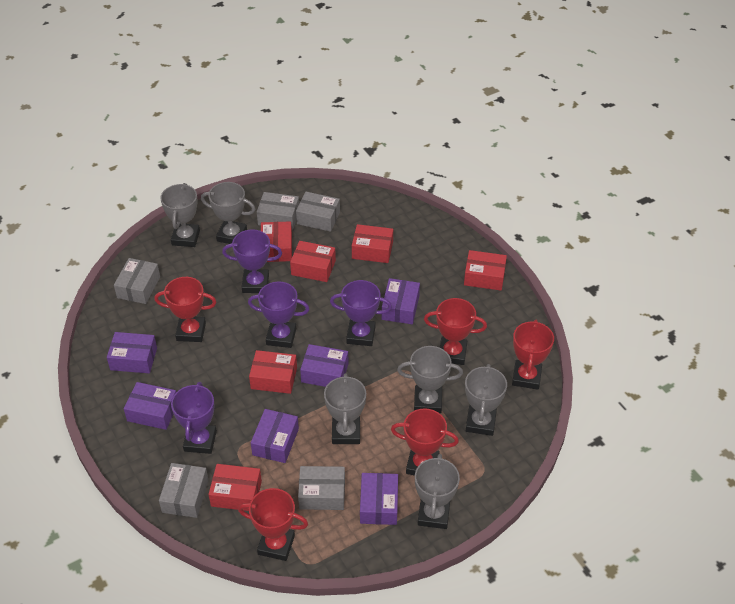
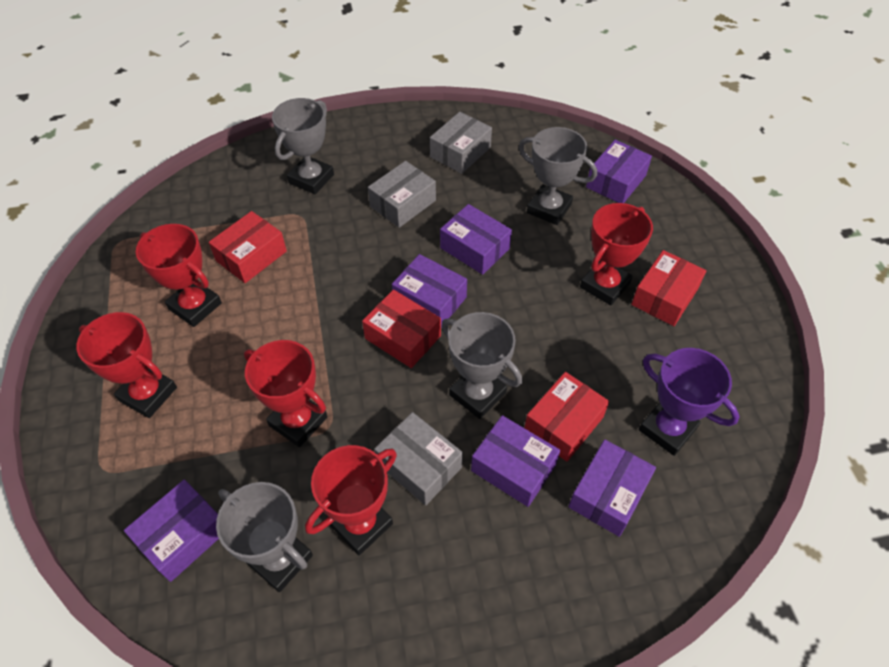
grey box: [114,258,160,304] [159,463,209,518] [257,192,299,230] [296,192,340,232] [298,466,345,510] = 5 -> [368,161,436,228] [374,412,463,506] [430,112,492,174] = 3
grey trophy: [160,183,200,247] [201,182,255,244] [324,373,366,444] [397,346,463,413] [415,454,460,529] [465,364,507,436] = 6 -> [216,482,313,592] [272,98,334,194] [441,312,522,419] [518,127,597,225] = 4
purple trophy: [171,382,217,454] [222,229,282,293] [248,282,309,348] [330,280,392,346] = 4 -> [639,348,740,456] = 1
red box: [208,464,262,511] [249,350,297,394] [261,221,292,262] [290,241,336,282] [352,224,393,263] [464,250,507,291] = 6 -> [209,211,287,283] [362,290,441,368] [524,372,609,462] [631,250,706,326] = 4

